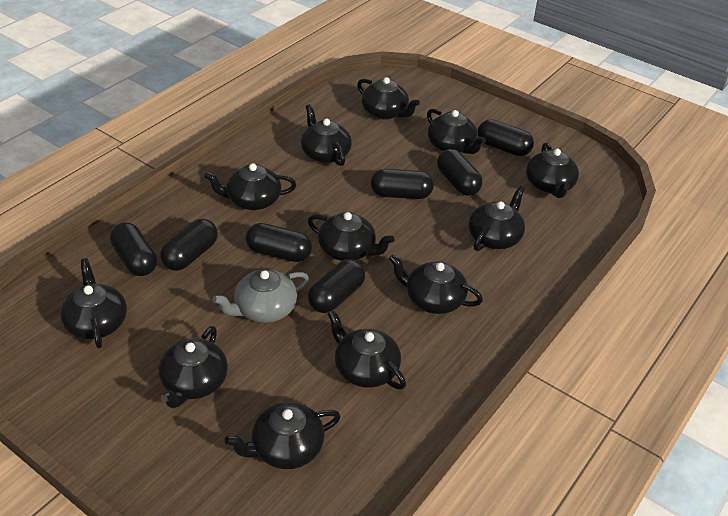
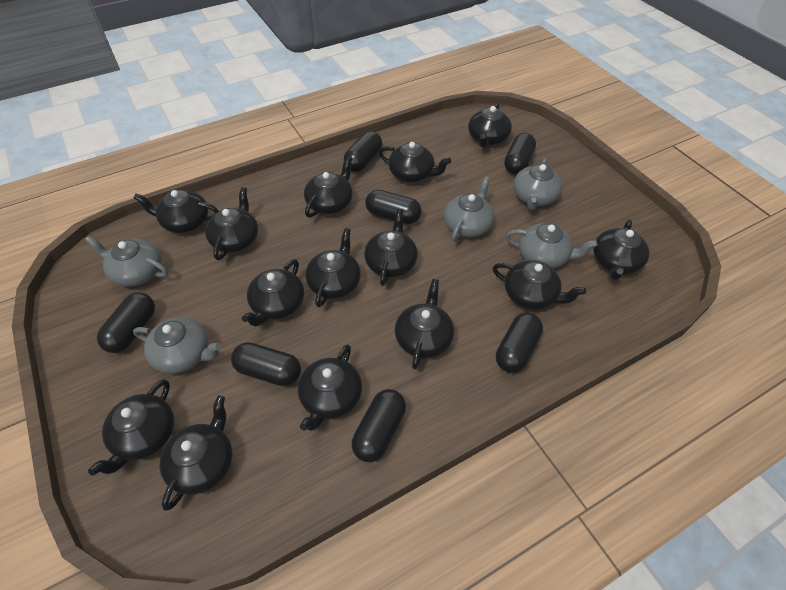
black teapot: [60,258,127,348] [158,326,228,409] [204,163,296,210] [225,402,341,469] [301,104,352,166] [308,212,394,261] [327,310,406,389] [357,77,420,120] [389,254,483,314] [427,109,486,154] [468,186,525,251] [526,142,579,198] = 12 -> [88,379,174,476] [134,190,219,233] [159,396,232,511] [205,187,258,260] [242,259,304,327] [298,344,362,431] [304,156,353,218] [305,228,361,307] [364,209,418,286] [379,142,451,182] [395,279,454,370] [468,103,512,148] [493,260,586,310] [593,219,649,280] = 14
grey teapot: [212,269,309,323] = 1 -> [85,236,168,287] [133,317,221,374] [444,176,494,242] [506,223,598,268] [513,158,562,210] = 5

